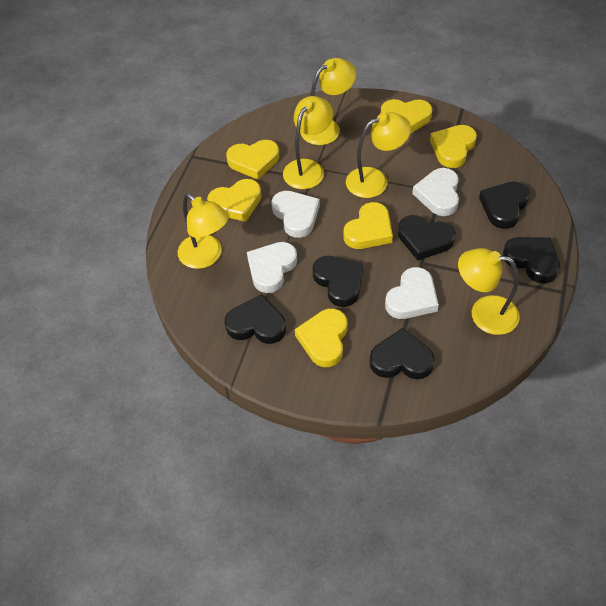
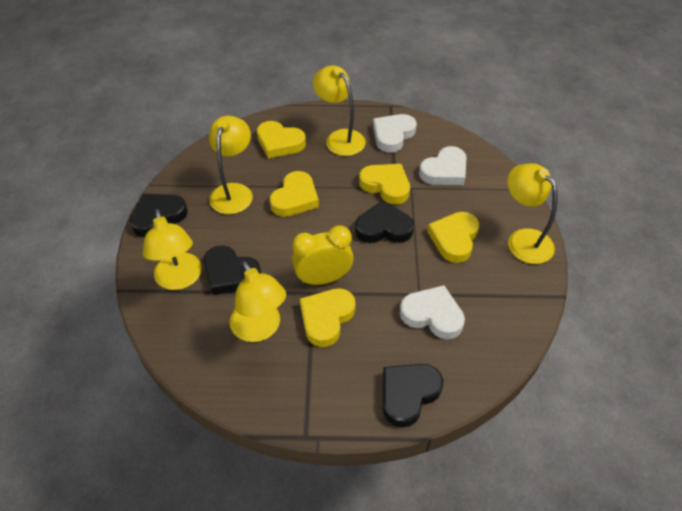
black heart: [225,294,286,344] [313,256,363,307] [370,328,435,379] [398,215,456,260] [479,181,530,229] [503,237,560,284] = 6 -> [130,194,188,237] [204,245,261,295] [355,200,414,243] [383,364,443,427] = 4
white heart: [247,242,297,293] [271,191,320,238] [385,267,439,319] [412,168,459,216] = 4 -> [373,114,417,153] [400,285,465,339] [419,146,466,185] = 3
yellow clock: none = 0 -> [292,225,354,285] = 1
yellow heart: [207,179,261,222] [226,140,279,180] [295,308,348,367] [344,202,393,249] [381,99,432,134] [430,125,477,168] = 6 -> [257,121,306,158] [270,171,319,217] [300,288,356,347] [359,164,410,204] [427,212,479,263] = 5

